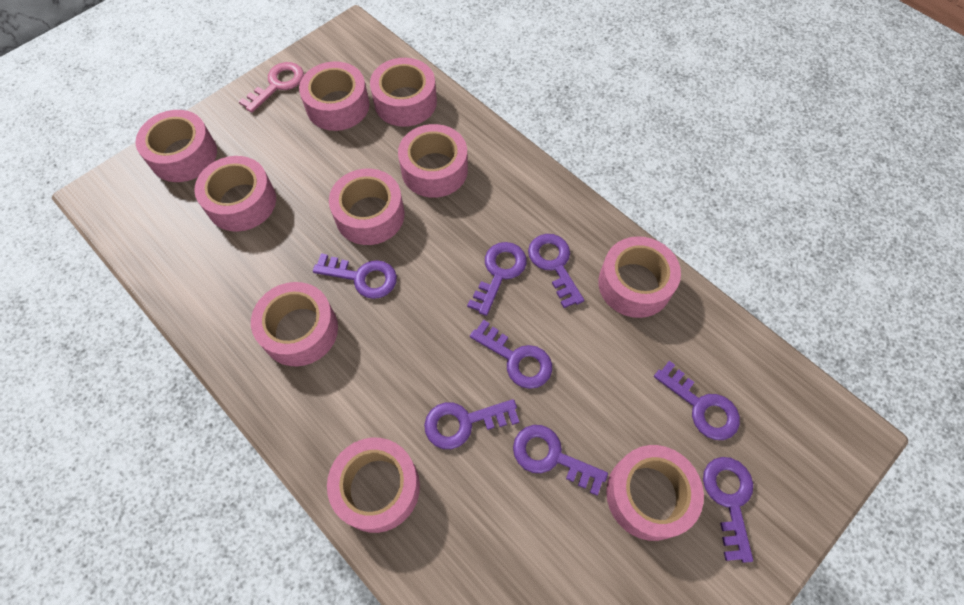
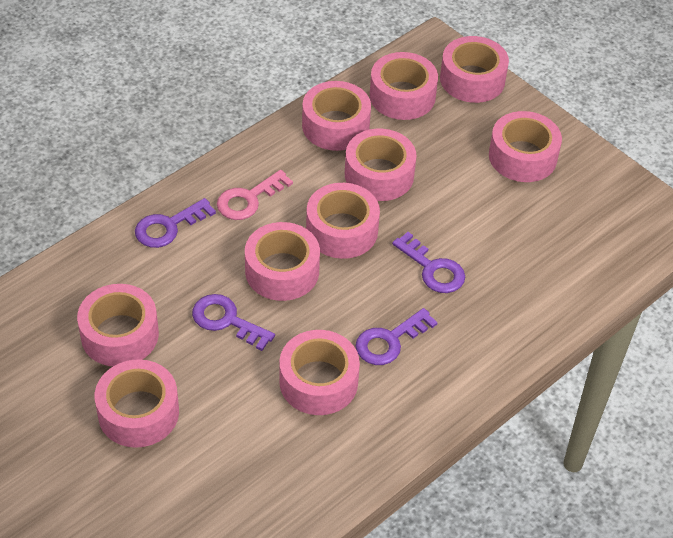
purple key: [313,253,397,299] [424,399,519,449] [467,242,527,316] [470,320,552,389] [513,425,608,496] [528,234,584,308] [654,361,740,440] [703,457,753,563] = 8 -> [135,198,216,248] [192,294,275,351] [355,308,438,365] [392,232,465,293] = 4

